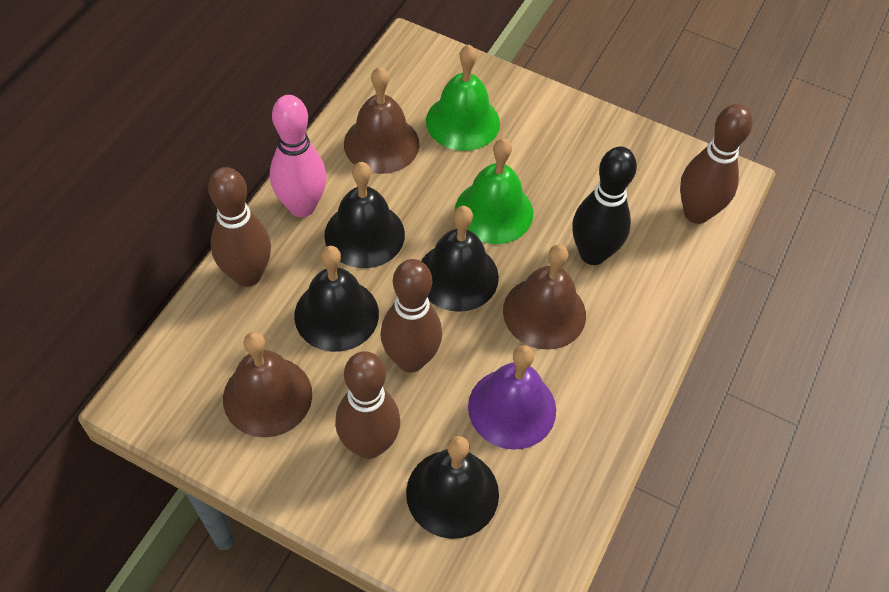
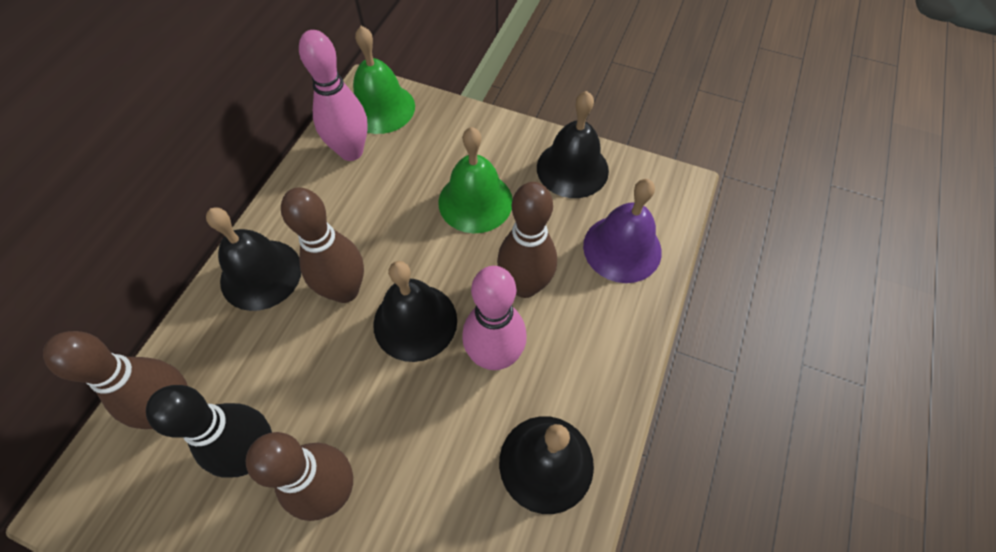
brown bell: [223,332,312,437] [344,67,419,174] [503,245,586,350] = 3 -> none = 0
pink bowling pin: [270,95,327,217] = 1 -> [299,30,368,161] [462,266,527,370] = 2

